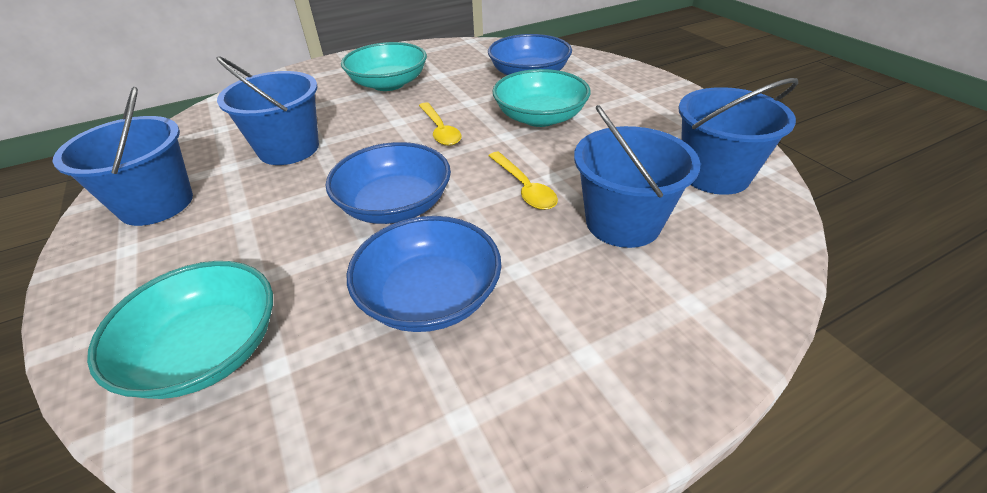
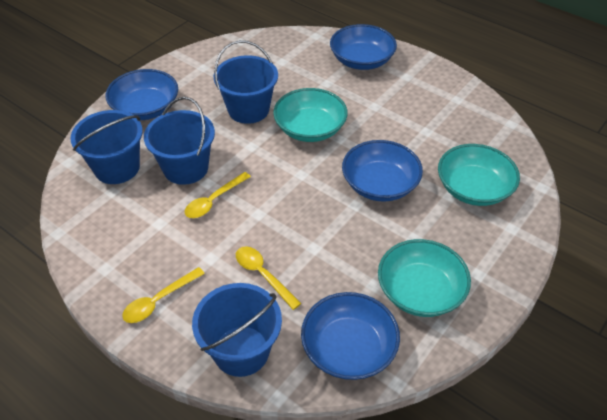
blue bowl: [326,142,451,224] [347,216,501,332] [488,34,572,75] = 3 -> [106,69,178,120] [301,292,400,380] [330,24,397,70] [342,140,423,202] = 4
yellow spoon: [419,102,461,146] [489,152,558,210] = 2 -> [122,267,205,323] [185,172,251,218] [236,246,301,310] = 3

